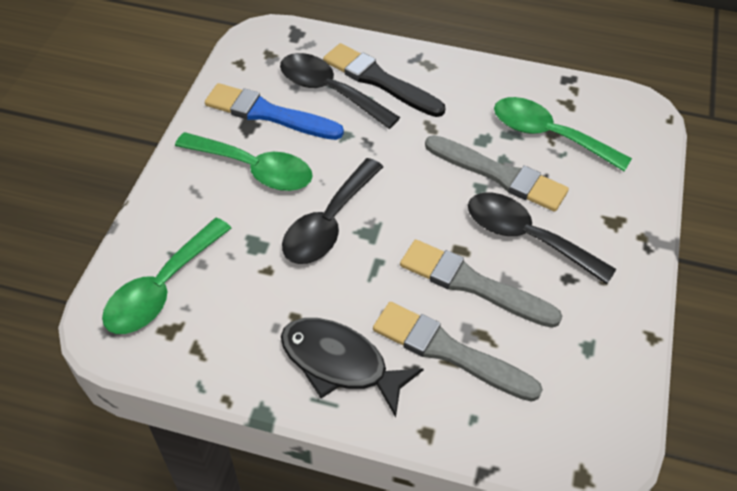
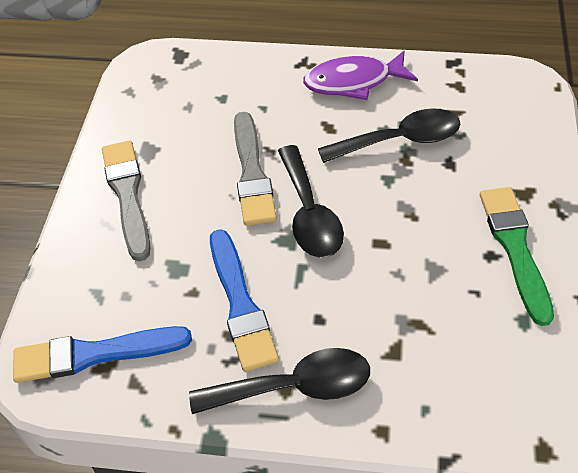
black brush: [323,43,445,117] = 1 -> none = 0
black fish: [281,318,423,417] = 1 -> none = 0
blue brush: [205,83,344,140] = 1 -> [13,326,192,383] [210,229,279,372] = 2
green brush: none = 0 -> [480,187,554,326] = 1
green spoon: [102,218,231,334] [175,132,313,191] [494,97,632,171] = 3 -> none = 0
grey brush: [373,302,543,402] [400,240,563,328] [425,135,569,212] = 3 -> [102,140,151,262] [234,112,277,226] = 2
purple fish: none = 0 -> [303,50,418,100] = 1

